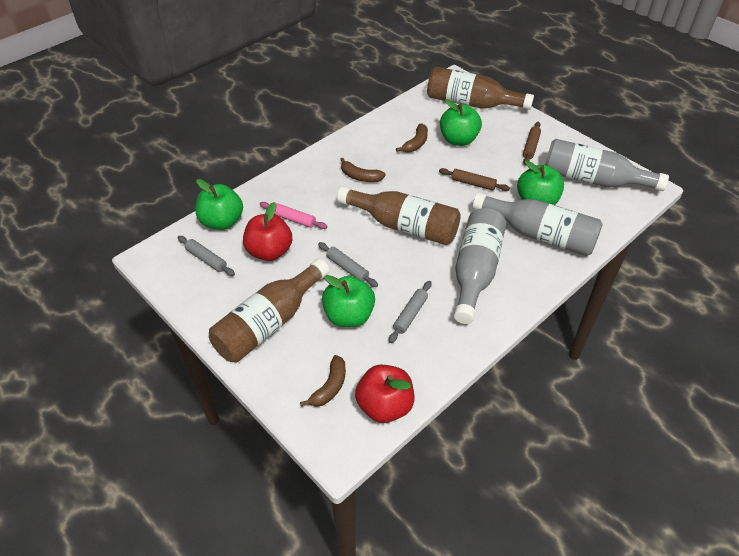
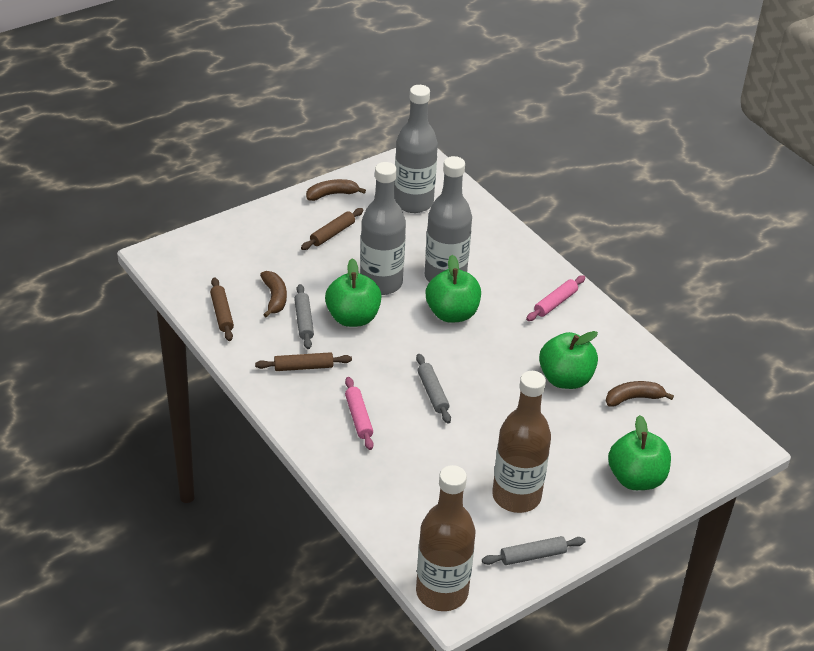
brown bottle: [209,259,329,363] [337,186,461,245] [427,67,534,110] = 3 -> [416,465,475,611] [492,371,551,513] = 2
brown rolling pin: [439,168,510,191] [523,122,541,165] = 2 -> [210,277,234,341] [255,352,352,371] [301,208,364,250] = 3
pink rolling pin: [259,202,327,229] = 1 -> [345,377,374,450] [526,275,585,321] = 2
red apple: [243,202,292,261] [355,365,414,423] = 2 -> none = 0

